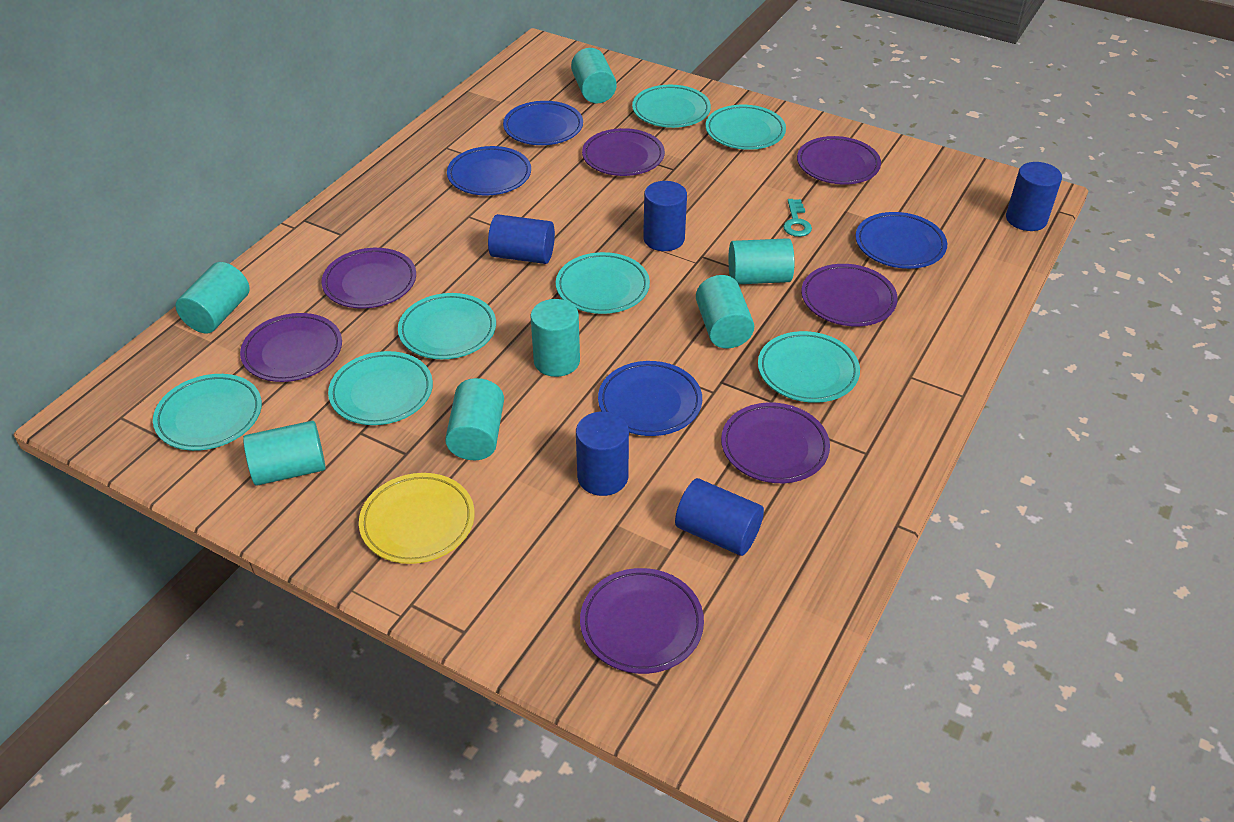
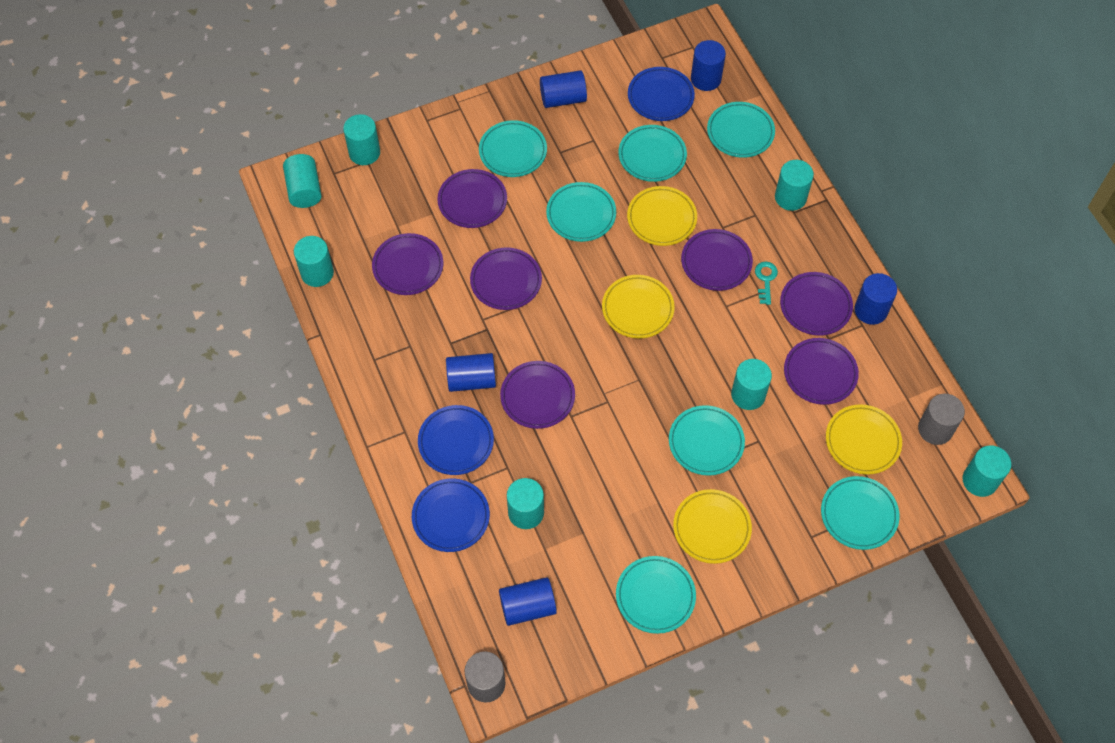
blue plate: [447,146,531,196] [503,101,583,145] [598,361,702,436] [856,212,947,269] = 4 -> [412,478,490,552] [418,405,494,475] [628,67,695,121] = 3
grey cylinder: none = 0 -> [465,651,505,703] [918,394,965,445] = 2
yellow plate: [359,473,474,564] = 1 -> [602,275,675,338] [627,186,697,246] [673,489,752,564] [826,404,902,475] = 4

